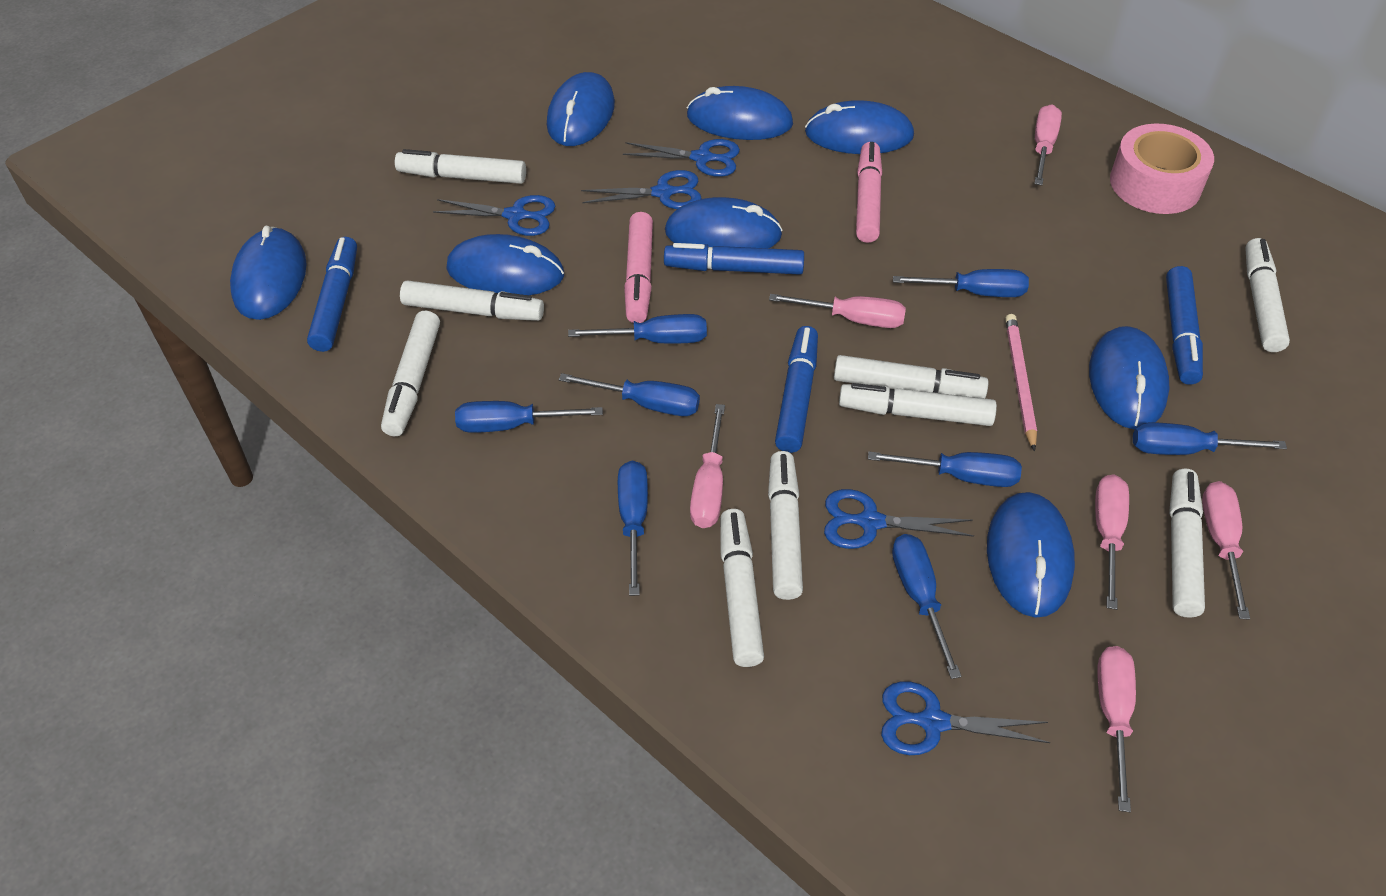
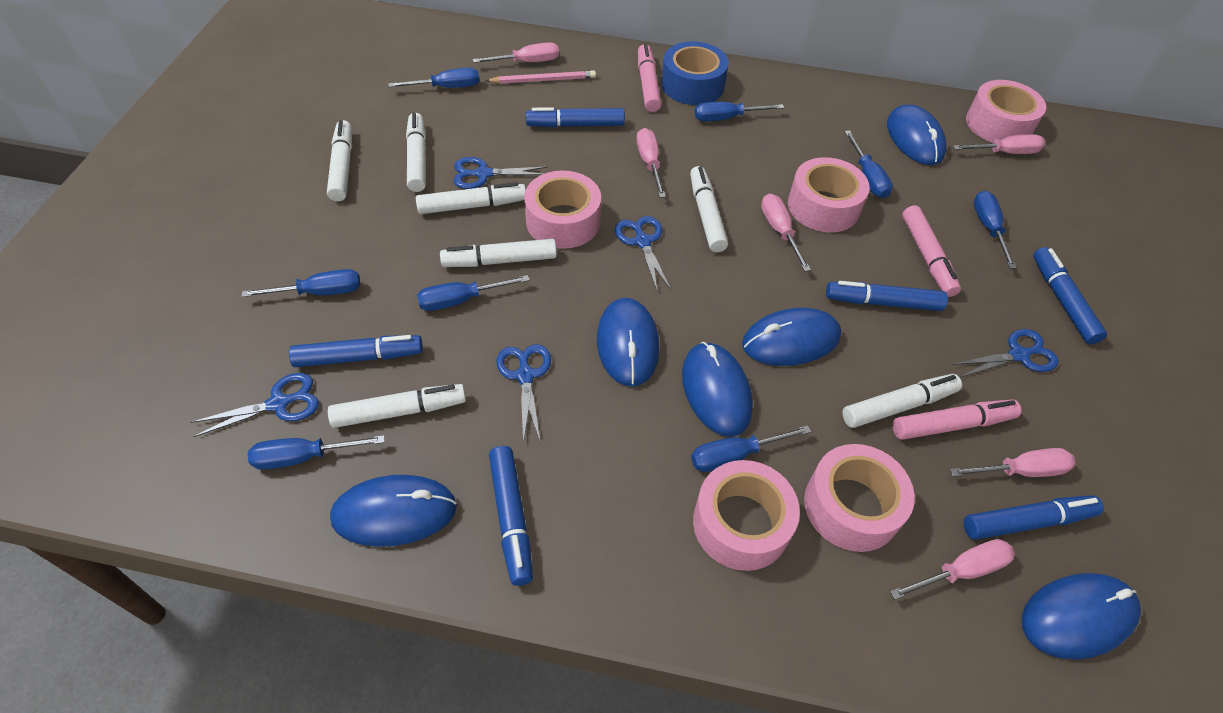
blue marker: [307,237,357,352] [664,243,804,275] [775,326,818,453] [1166,266,1203,385] = 4 -> [289,335,423,367] [489,446,533,586] [526,107,625,128] [826,281,948,311] [963,495,1104,540] [1033,247,1107,344] = 6
blue mouse: [230,226,307,320] [446,234,564,295] [547,72,615,146] [665,197,783,248] [687,86,793,140] [805,100,914,154] [987,492,1075,618] [1089,326,1170,429] = 8 -> [330,475,457,547] [597,298,660,387] [682,342,753,436] [742,308,841,366] [887,105,947,165] [1022,573,1141,660] = 6
blue tape: none = 0 -> [661,41,729,105] = 1
pink marker: [624,212,653,323] [856,142,883,243] = 2 -> [638,44,661,112] [893,400,1021,440] [902,205,961,297] = 3
pink tape: [1110,124,1214,214] = 1 -> [524,171,601,249] [693,460,800,571] [788,157,870,232] [804,444,915,552] [966,80,1046,143] = 5
white marker: [381,311,440,436] [395,149,526,184] [400,280,544,321] [720,509,764,667] [768,451,803,600] [834,355,989,398] [839,383,997,426] [1169,469,1205,618] [1245,238,1290,352] = 9 -> [327,120,352,201] [328,384,466,428] [406,112,426,192] [416,182,526,214] [440,239,557,267] [690,166,728,252] [842,374,962,428] = 7

